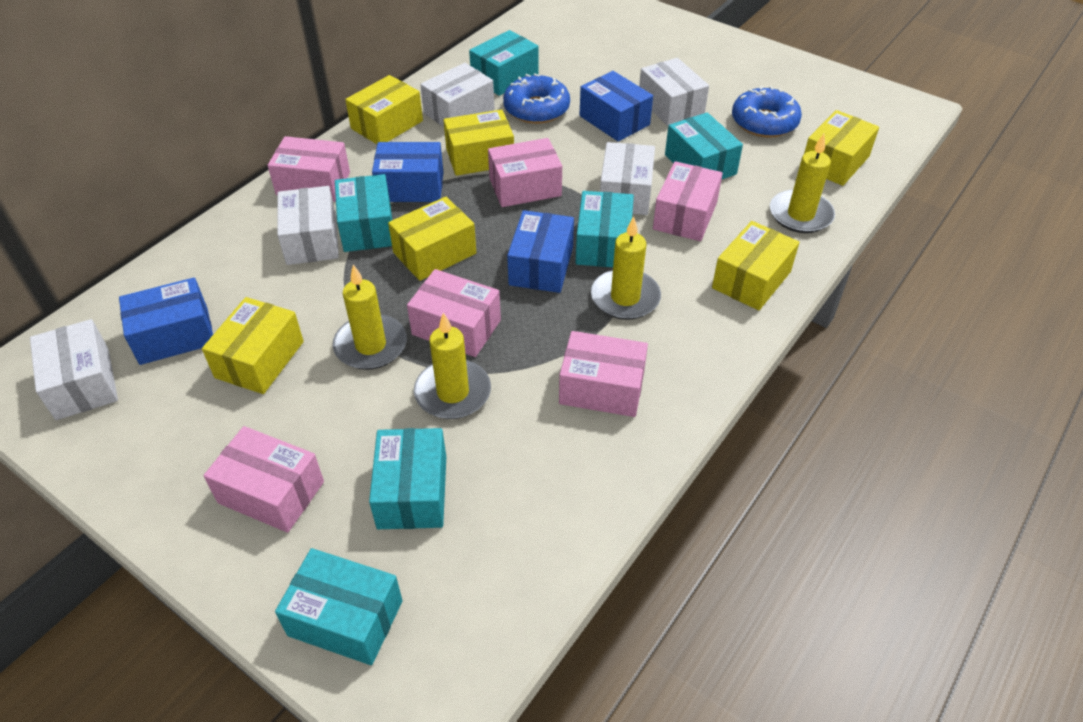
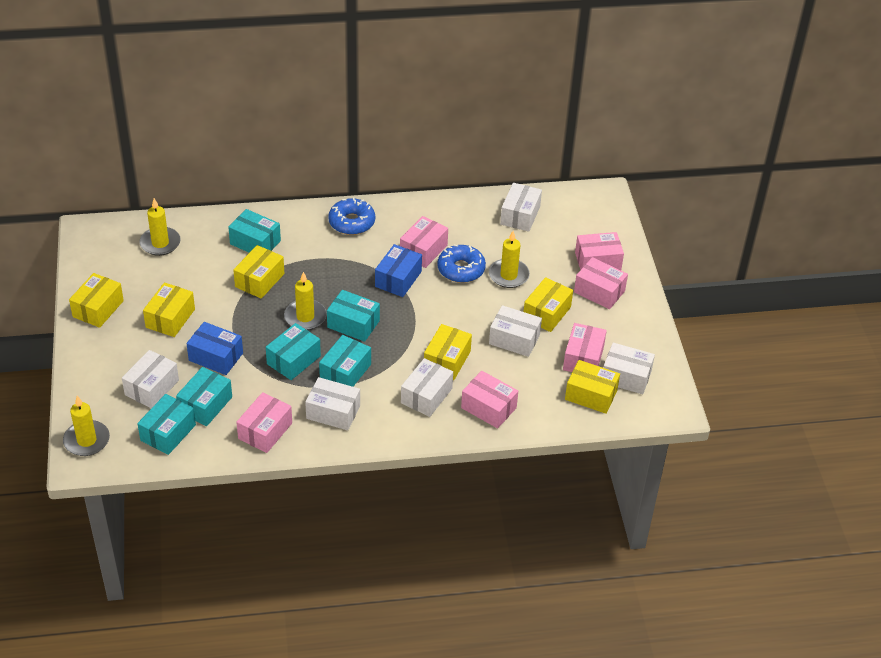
blue box: [119,278,213,365] [372,142,443,202] [507,210,574,293] [580,71,653,142] = 4 -> [186,322,243,375] [375,244,422,297] = 2
white box: [30,319,118,420] [277,186,339,265] [420,63,495,127] [600,142,655,215] [639,58,709,126] = 5 -> [122,350,179,408] [305,377,360,431] [401,358,453,417] [489,305,542,357] [500,183,542,232] [603,343,655,394] = 6

